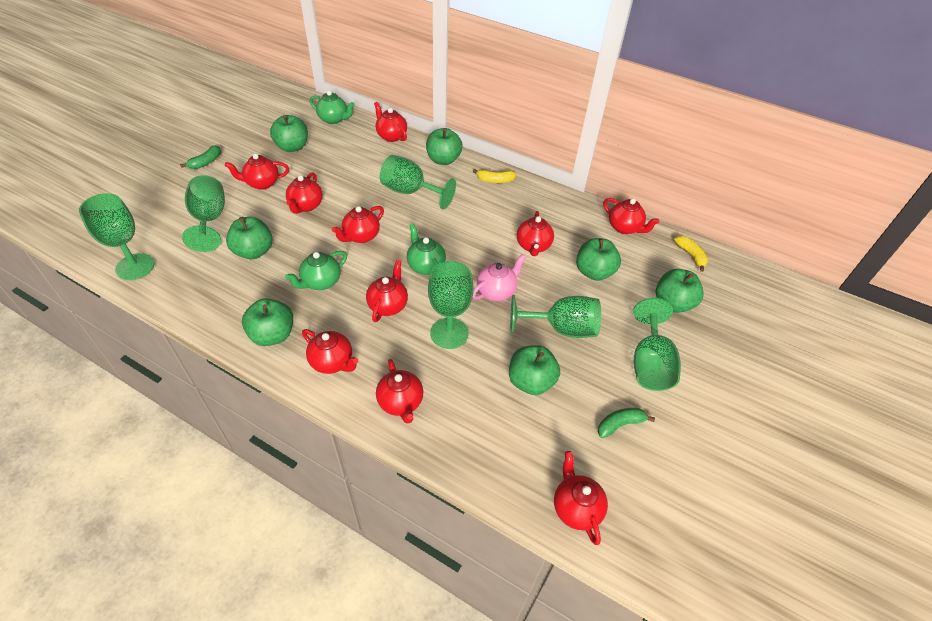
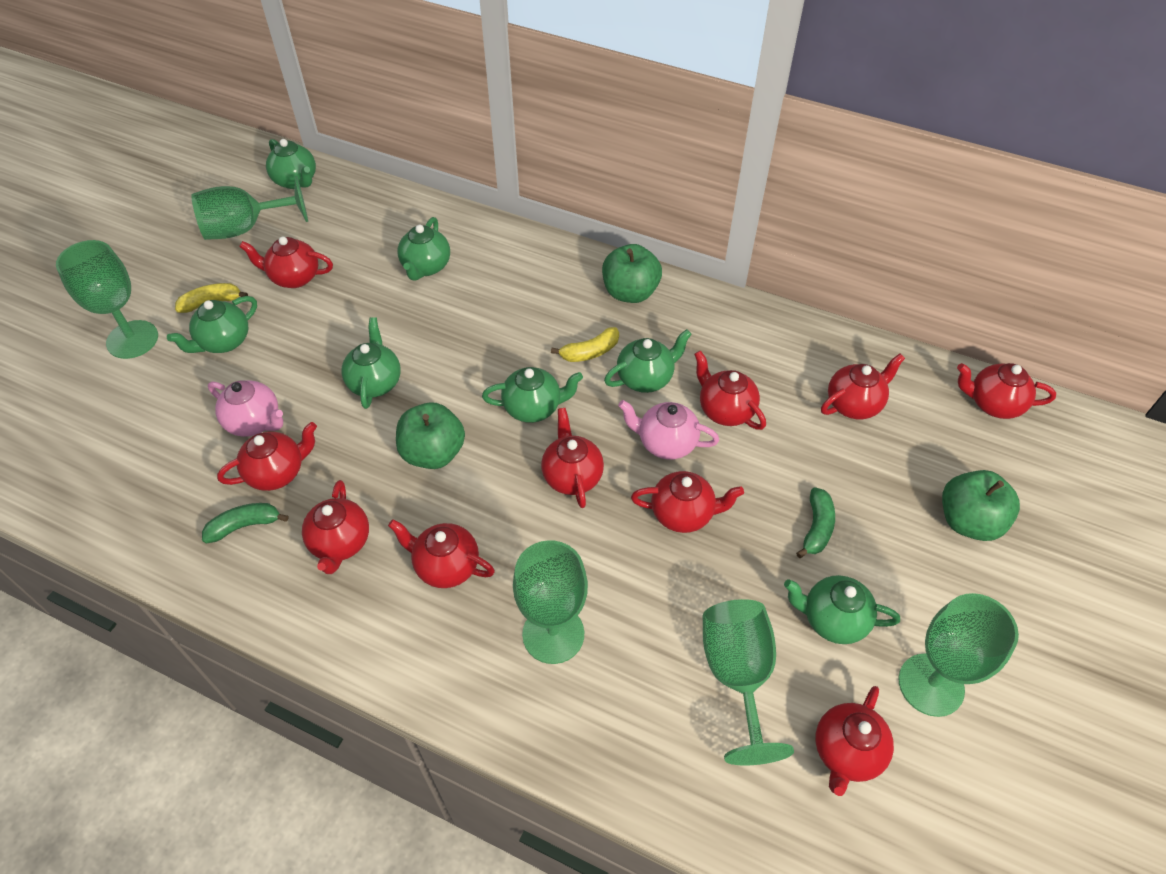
green apple: [226,217,273,259] [242,298,293,346] [270,115,308,152] [426,128,463,165] [509,345,560,395] [576,238,621,281] [656,269,704,313] = 7 -> [396,403,465,469] [602,244,662,303] [942,470,1020,541] = 3
green goblet: [79,193,154,280] [182,175,225,252] [380,155,456,210] [428,261,474,349] [510,295,601,338] [633,298,681,391] = 6 -> [56,240,158,359] [192,176,308,240] [513,540,588,664] [703,599,794,766] [898,593,1019,717] = 5
green teapot: [285,251,347,290] [309,90,355,124] [407,223,446,275] = 3 -> [167,296,257,353] [266,139,316,189] [341,317,401,409] [397,217,450,281] [482,367,583,423] [604,329,692,393] [784,575,900,644] = 7
pink teapot: [472,254,526,301] = 1 -> [208,380,283,437] [618,400,719,460] = 2

